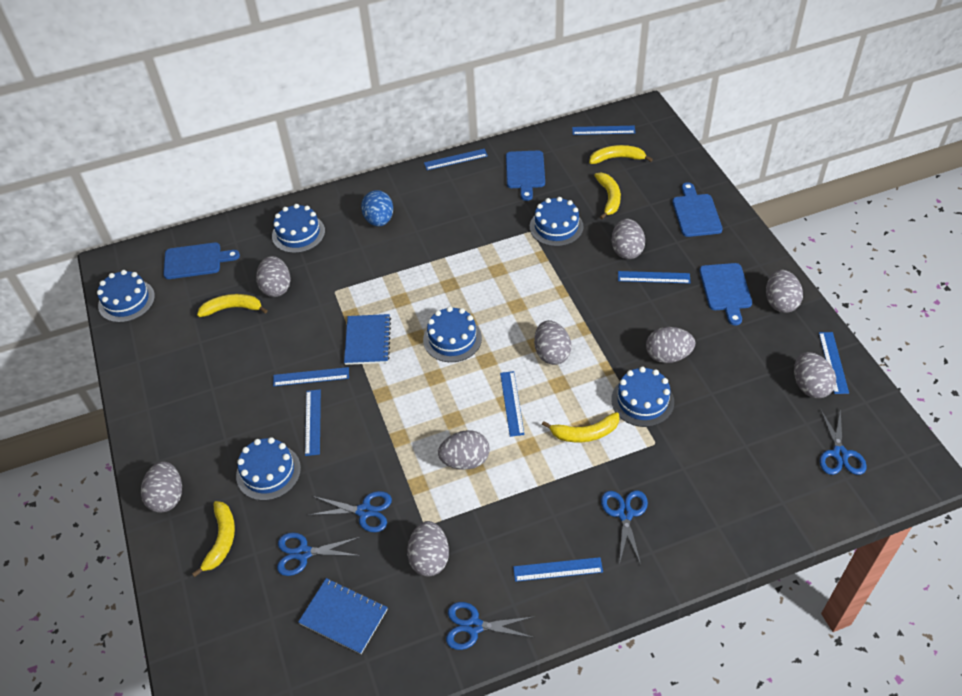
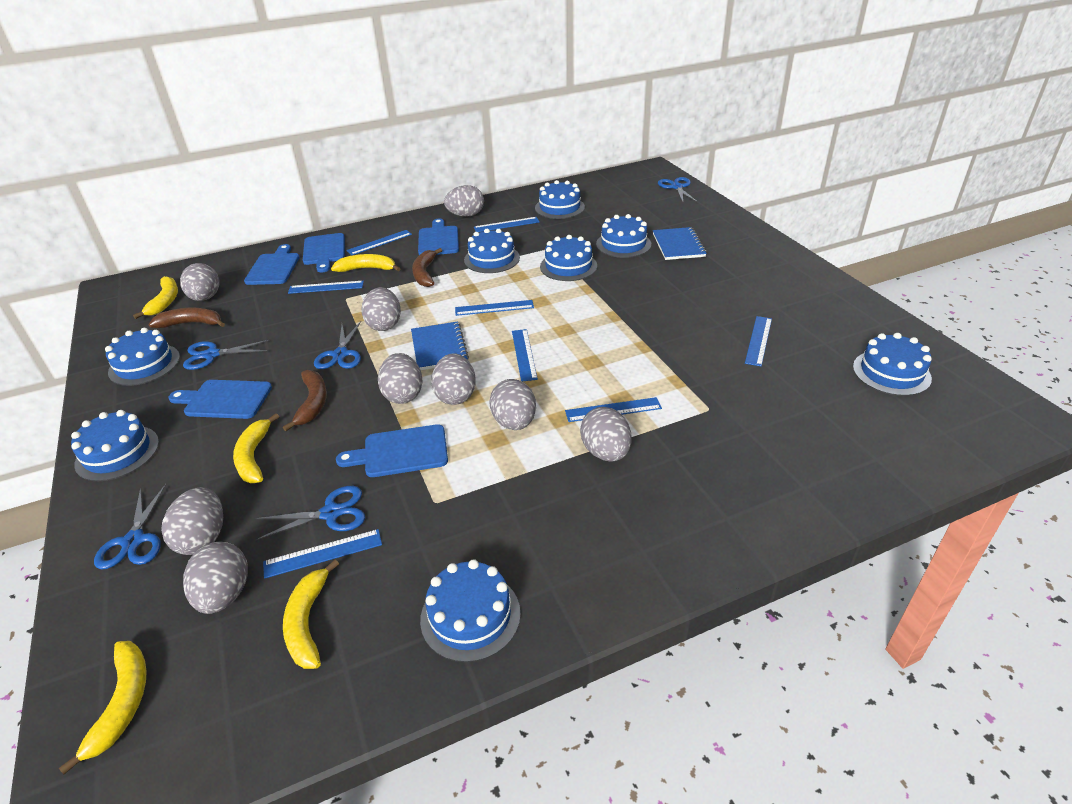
blue cake: [97,270,155,323] [236,437,301,501] [272,204,325,253] [423,306,482,362] [530,197,584,247] [611,367,674,427] = 6 -> [71,410,159,481] [105,328,180,386] [420,559,521,662] [464,229,520,273] [535,180,585,219] [540,235,597,281] [596,214,651,258] [853,333,932,396] = 8
blue cutting board: [163,243,240,279] [506,151,545,201] [672,182,723,237] [699,263,752,325] = 4 -> [168,380,272,419] [244,244,300,285] [303,233,345,272] [336,424,448,477] [418,219,459,255] = 5
blue egg: [361,190,393,227] = 1 -> none = 0
brown banana: none = 0 -> [149,308,225,328] [283,370,327,431] [412,248,442,287] = 3

